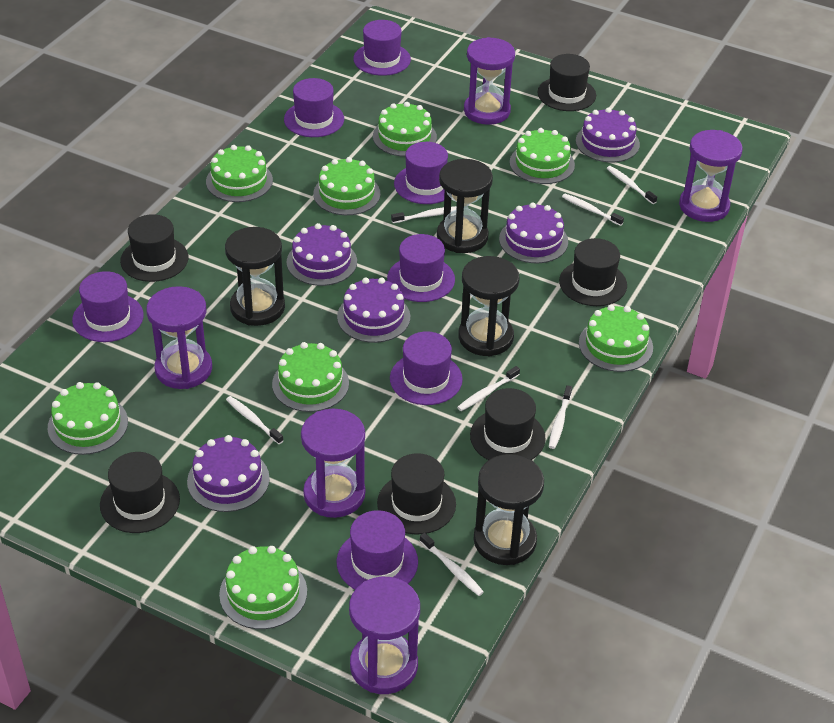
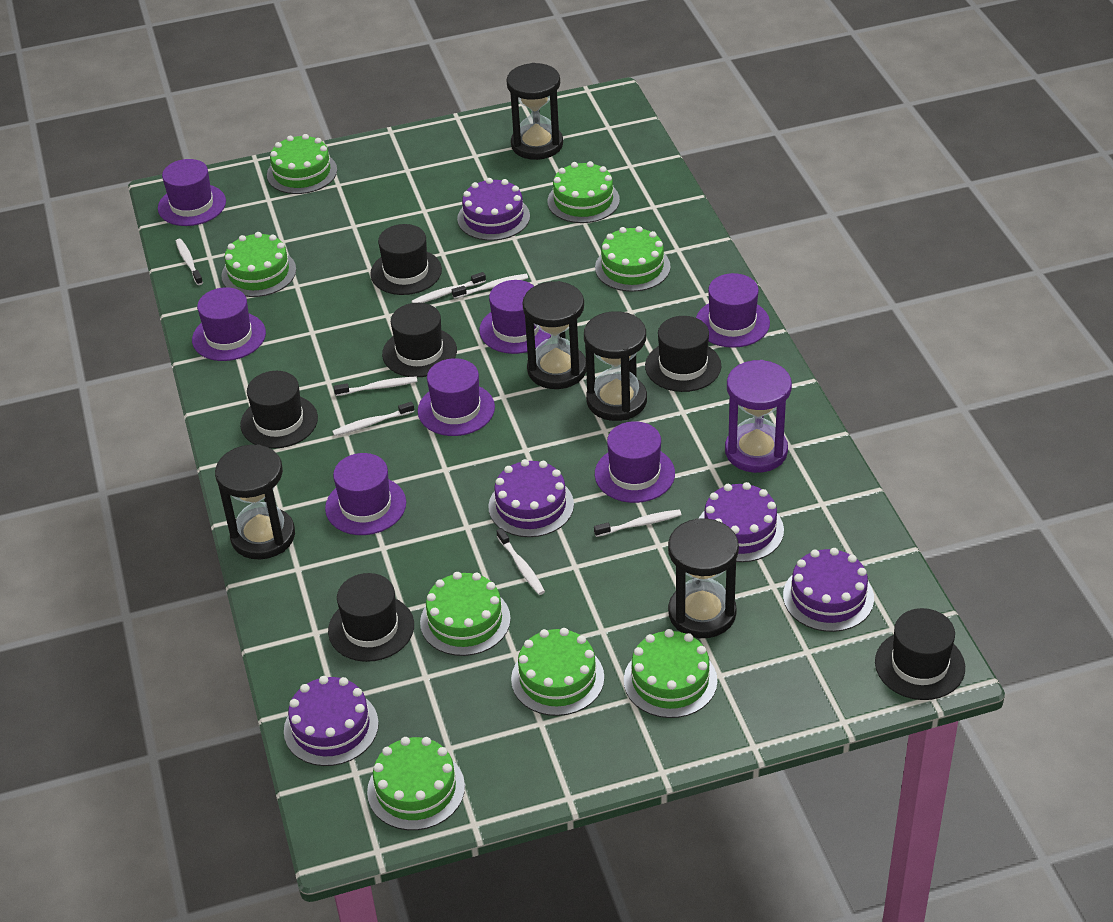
black hourglass: [225,227,285,326] [437,159,493,253] [458,256,519,356] [474,454,544,565] = 4 -> [215,444,295,559] [506,63,563,160] [523,281,586,389] [584,311,647,421] [668,518,739,638] = 5
purple hourglass: [146,286,212,389] [301,409,365,518] [349,577,420,694] [464,37,515,125] [679,130,742,222] = 5 -> [725,360,792,473] = 1

